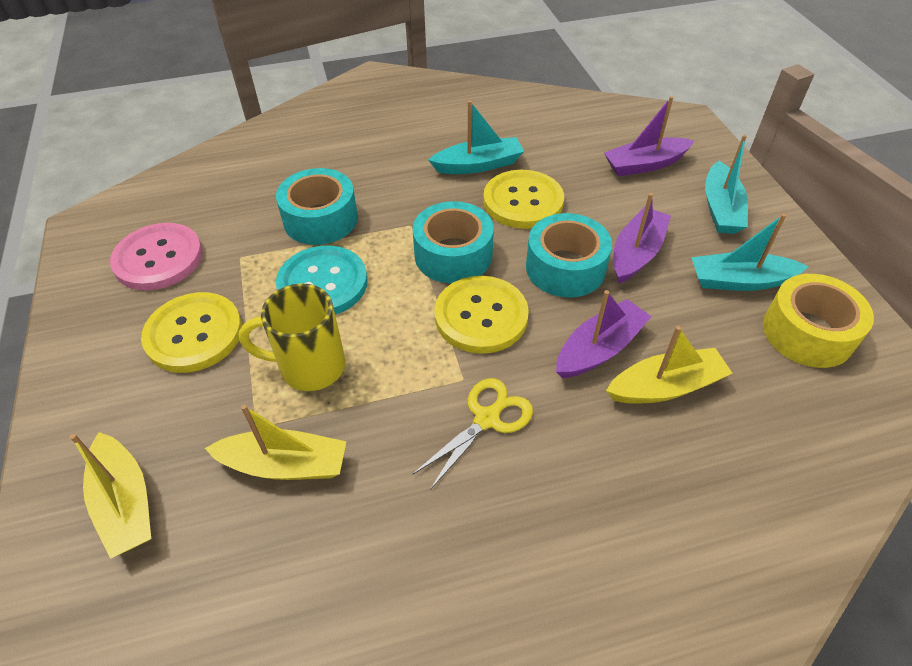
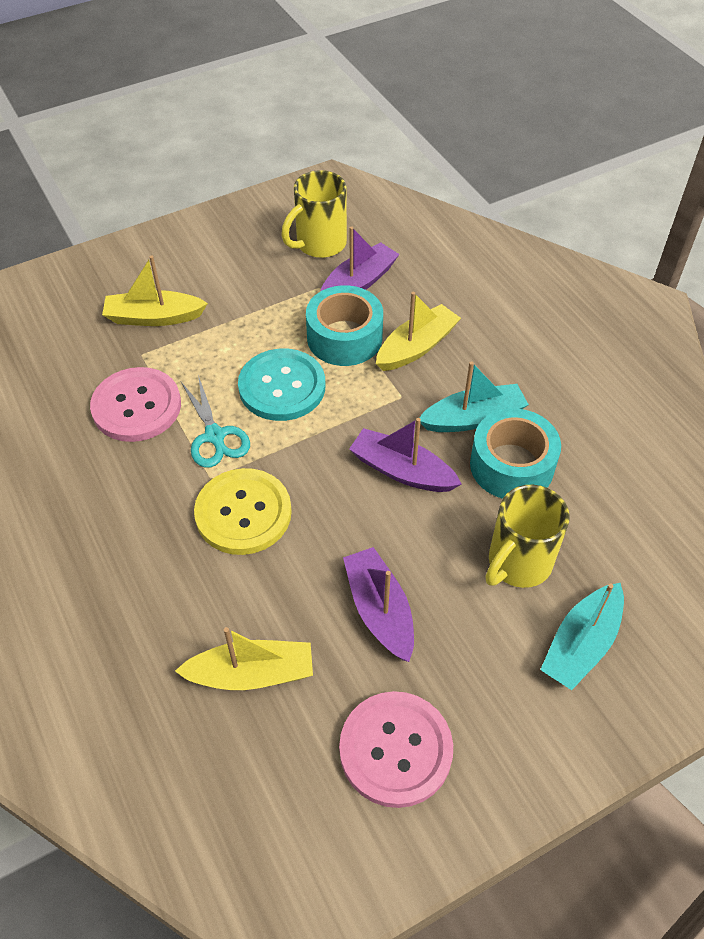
pink button: [110,223,203,291] = 1 -> [90,367,181,442] [339,691,453,808] = 2
turquoise boat: [428,100,524,174] [691,214,809,291] [705,135,748,234] = 3 -> [419,361,529,432] [540,583,624,690] = 2
turquoise scissors: none = 0 -> [181,375,250,468] = 1
turquoise tape: [276,168,358,245] [413,201,494,284] [526,213,612,297] = 3 -> [306,285,383,366] [470,409,561,499] = 2
yellow button: [141,292,242,373] [435,276,529,354] [483,170,564,229] = 3 -> [194,468,292,555] = 1
yellow mug: [239,283,345,391] = 1 -> [281,170,347,258] [486,485,570,588] = 2
yellow scissors: [412,378,533,490] = 1 -> none = 0
yellow tape: [763,274,874,368] = 1 -> none = 0

